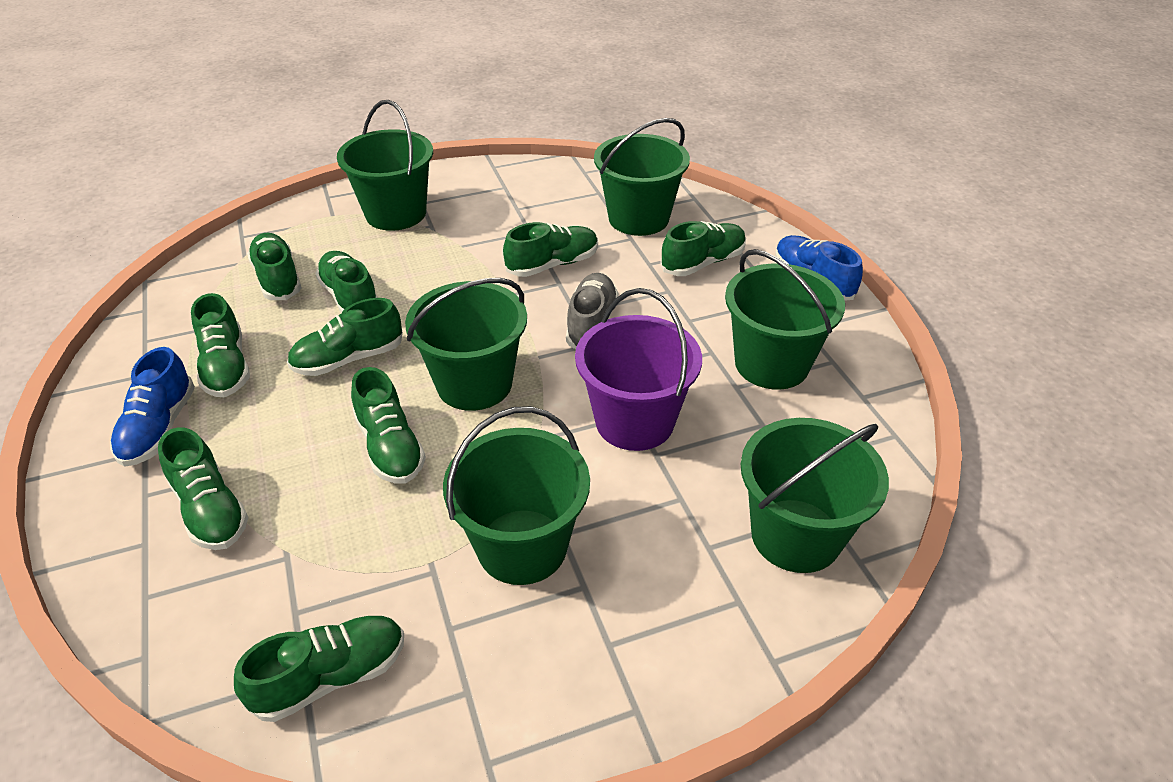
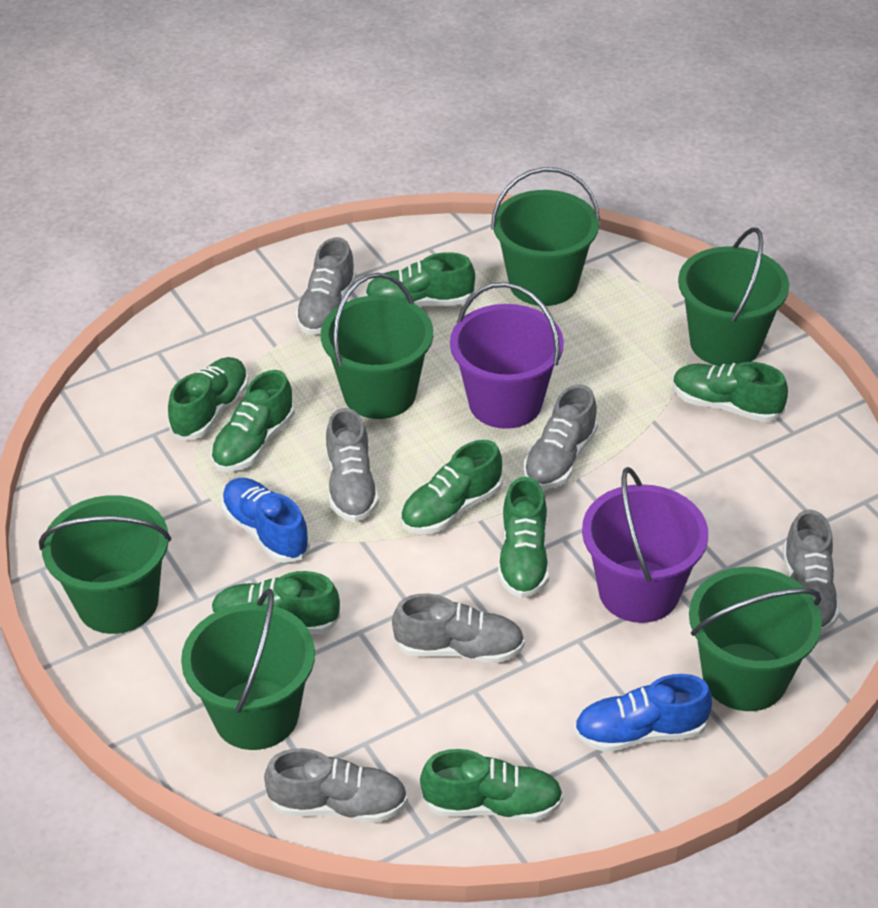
green shoe: [158,427,249,550] [191,293,250,397] [234,616,404,722] [247,233,301,300] [287,298,403,376] [315,251,378,313] [351,367,426,484] [503,222,598,277] [660,221,746,276] = 9 -> [168,357,249,440] [211,370,295,472] [211,571,340,634] [365,252,475,306] [400,440,503,534] [420,749,563,822] [498,477,550,598] [673,362,788,422] = 8
grey shoe: [566,273,618,349] = 1 -> [264,748,408,823] [295,237,356,335] [326,408,379,522] [392,593,525,663] [524,384,598,490] [783,509,840,632] = 6
purple bucket: [575,288,702,451] = 1 -> [450,282,564,429] [582,467,708,623] = 2

